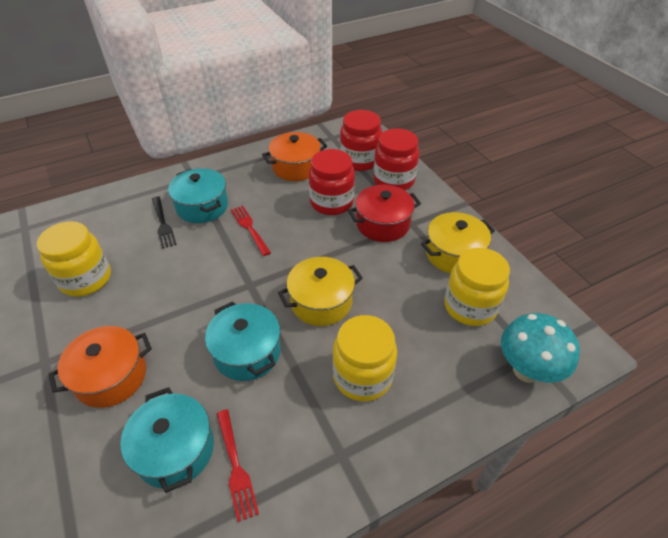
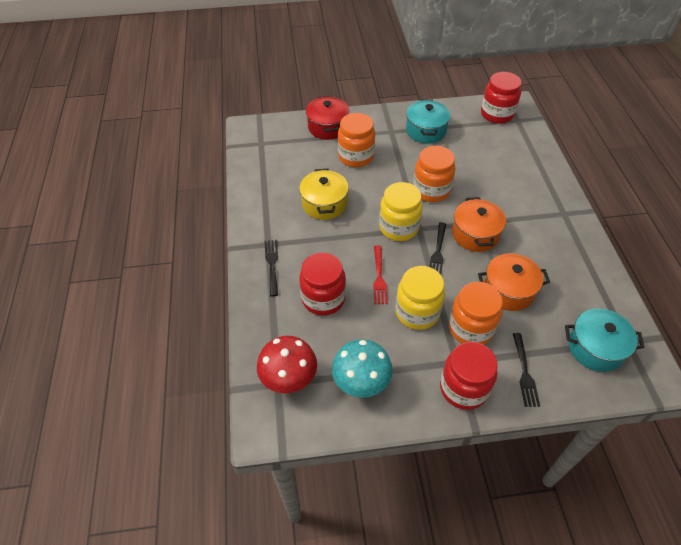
black fork: [152,196,177,249] = 1 -> [265,240,278,296] [429,222,446,275] [513,333,540,407] = 3
orange jar: none = 0 -> [338,113,375,167] [413,146,456,202] [449,282,503,345] = 3
red fork: [217,409,259,522] [231,206,271,256] = 2 -> [373,246,388,304] = 1
red mushroom: none = 0 -> [257,336,317,393] = 1
turquoise pot: [120,387,214,493] [168,168,228,223] [205,301,281,381] = 3 -> [406,100,451,143] [565,309,644,372] = 2
yellow jar: [37,221,111,297] [333,315,397,402] [444,248,510,326] = 3 -> [379,182,423,241] [395,266,445,330] = 2
yellow pot: [278,257,363,326] [421,212,495,273] = 2 -> [299,168,349,220] = 1

